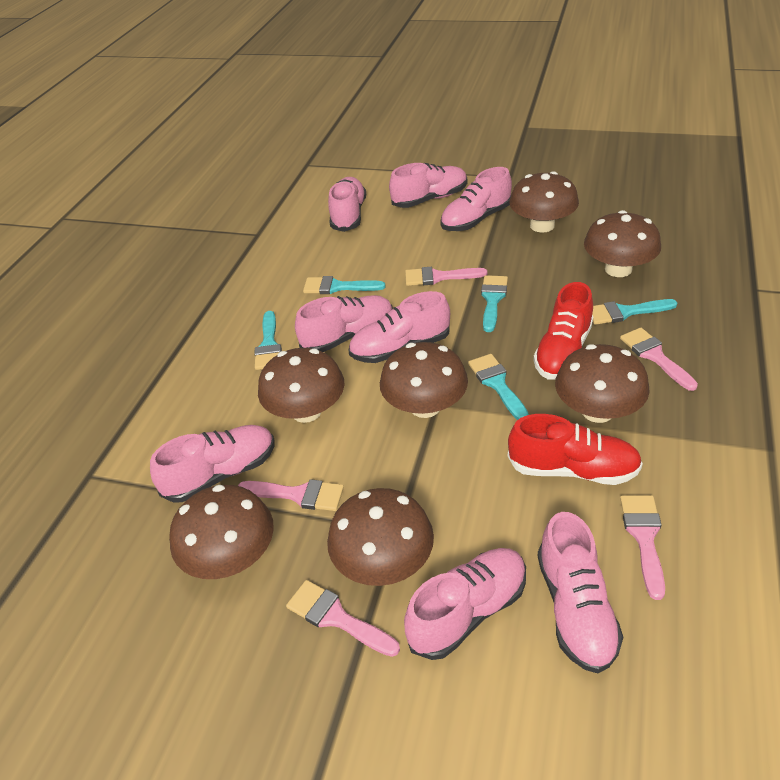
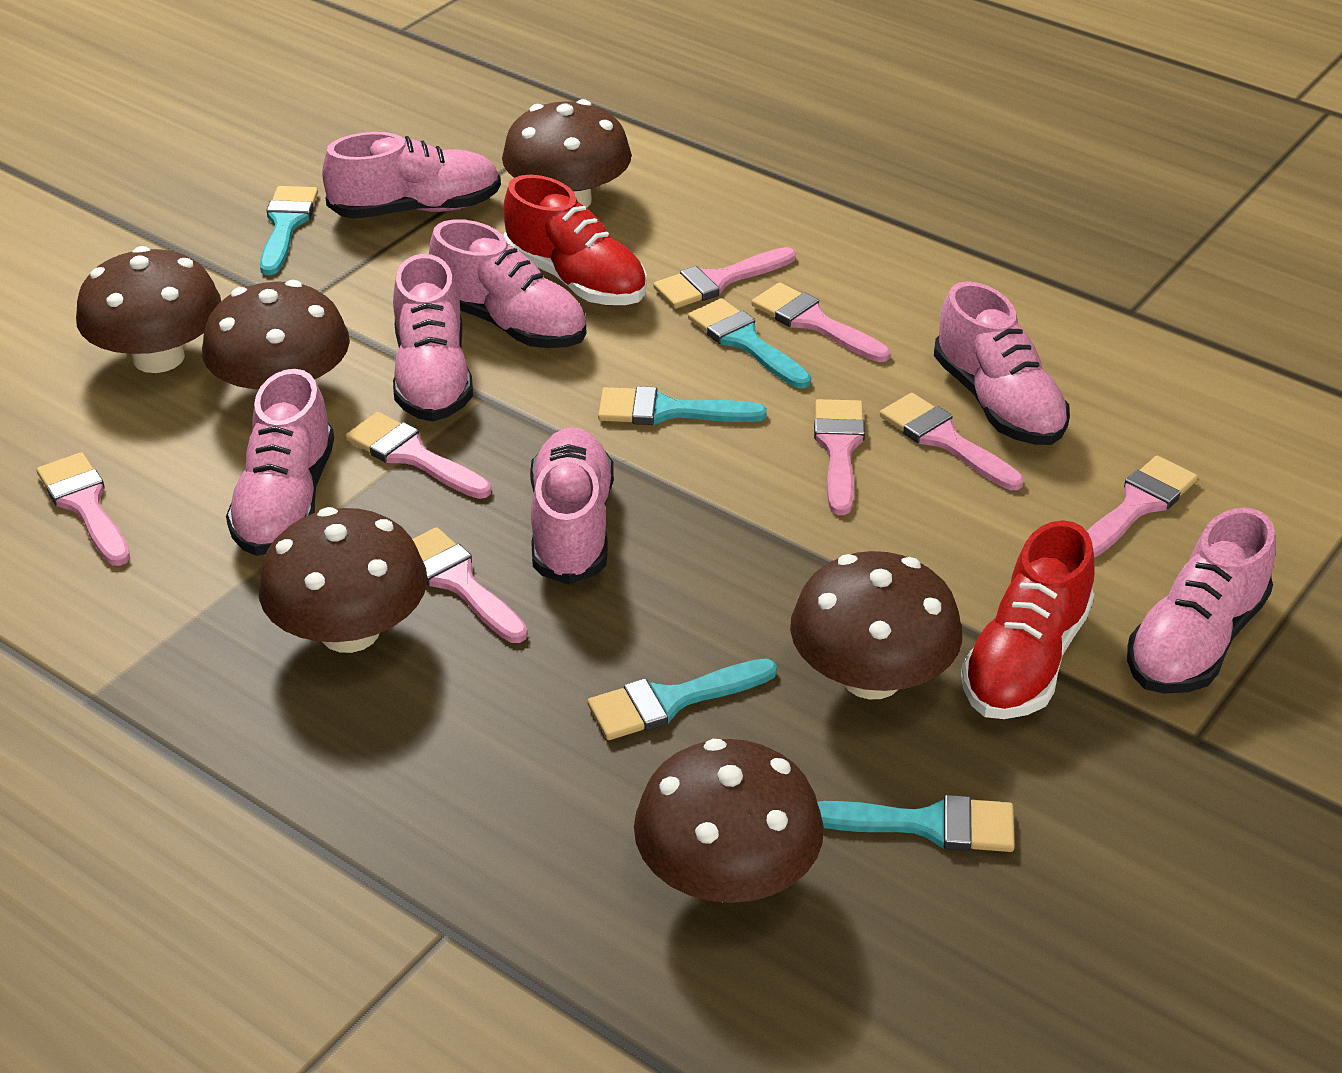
brown mushroom: [169,485,274,579] [258,348,345,423] [327,488,434,586] [380,342,468,418] [509,171,579,233] [555,344,650,423] [584,210,661,277] = 7 -> [76,246,221,373] [202,280,350,392] [259,507,427,653] [502,99,632,208] [634,739,824,903] [790,551,962,700] = 6
pink brush: [238,479,344,511] [286,580,400,657] [405,267,487,286] [620,328,698,391] [620,495,665,600] = 5 -> [36,452,130,566] [346,412,491,499] [412,527,528,643] [653,247,796,309] [752,282,890,362] [814,399,865,515] [880,393,1024,490] [1087,456,1198,558] = 8
pink shoe: [150,425,275,503] [295,295,393,352] [328,177,366,232] [348,291,450,363] [389,163,467,208] [404,548,526,660] [440,167,512,231] [537,512,623,673] = 8 -> [226,369,334,556] [322,132,501,219] [393,254,473,422] [429,219,586,348] [530,427,614,585] [934,281,1070,445] [1127,508,1276,693] = 7

